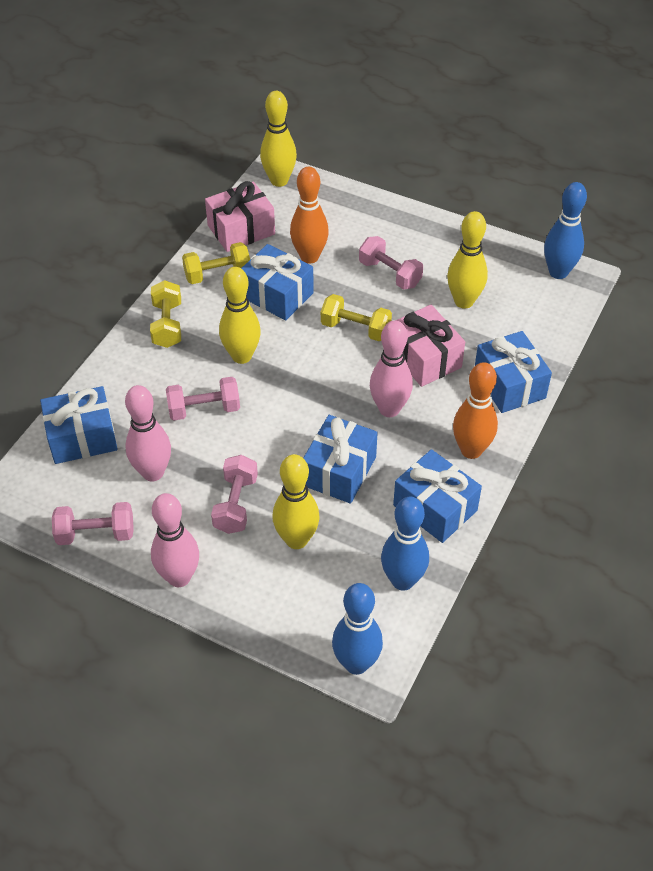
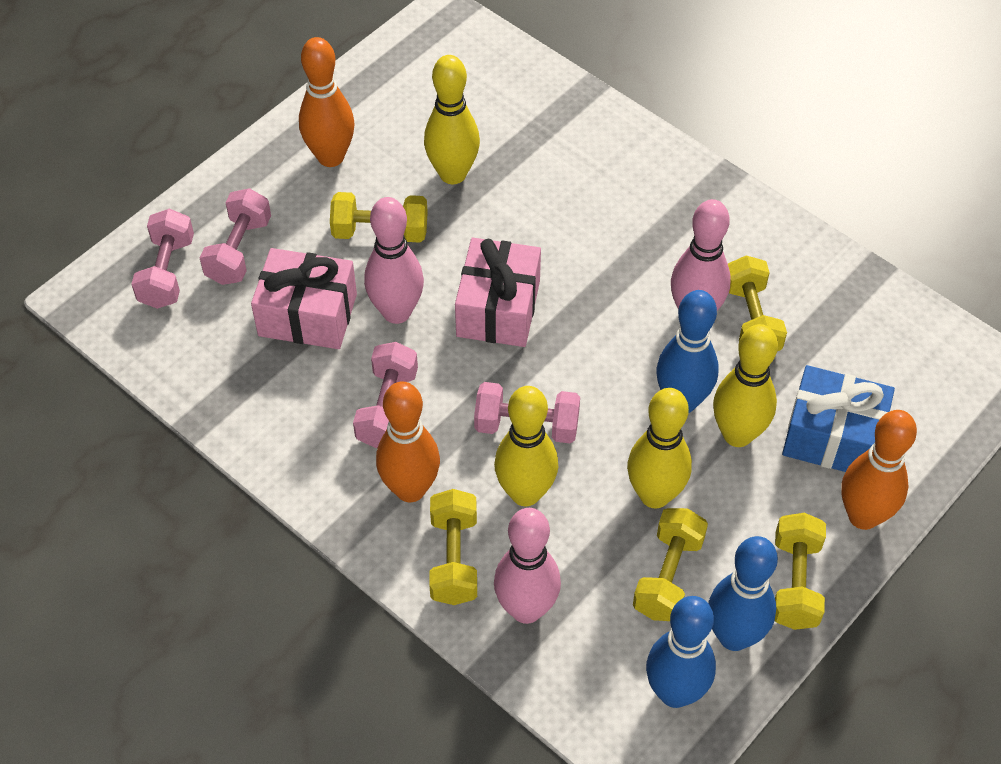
blue gift: [40,386,118,464] [241,244,314,320] [303,415,378,504] [393,449,482,543] [475,331,552,413] = 5 -> [782,365,895,472] = 1
orange bowling pin: [290,167,329,264] [453,362,498,459] = 2 -> [299,37,354,167] [376,381,440,502] [841,410,917,530] = 3
yellow dumbbell: [150,280,181,348] [182,242,250,284] [321,294,392,341] = 3 -> [330,192,428,243] [429,489,477,605] [633,508,708,621] [728,255,787,351] [775,513,826,630] = 5

